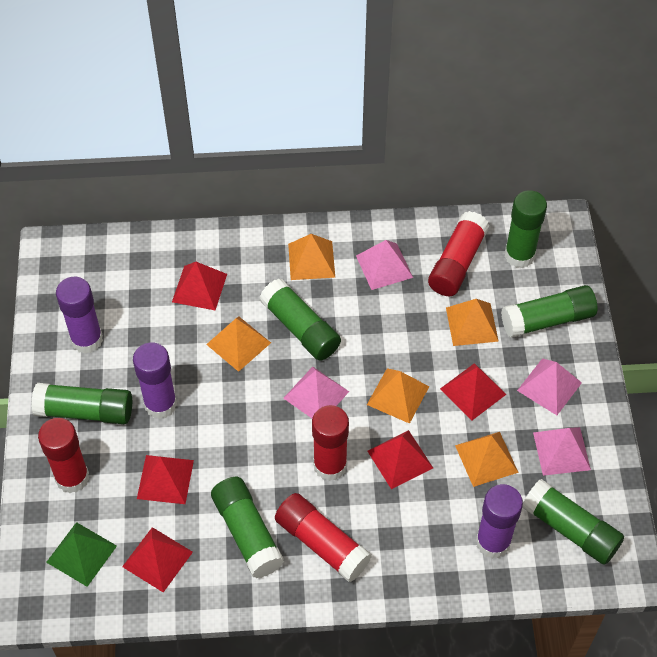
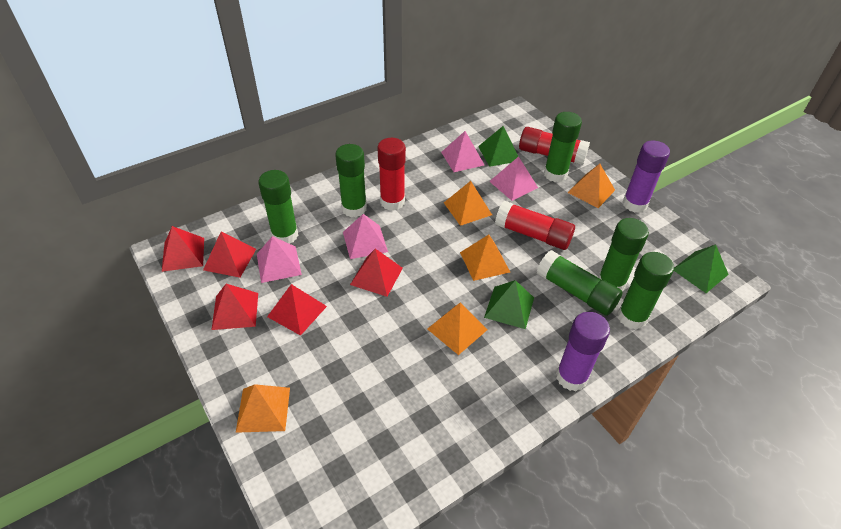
green pyramid: [46,522,117,587] = 1 -> [478,126,518,167] [484,280,534,329] [674,244,729,293] = 3
purple glue stick: [56,277,103,354] [133,343,177,419] [476,484,523,559] = 3 -> [556,312,610,391] [623,141,670,213] = 2
red glue stick: [38,418,89,493] [275,493,372,582] [312,405,349,481] [428,211,490,296] = 4 -> [377,138,406,211] [495,201,575,250] [519,127,590,165] = 3

